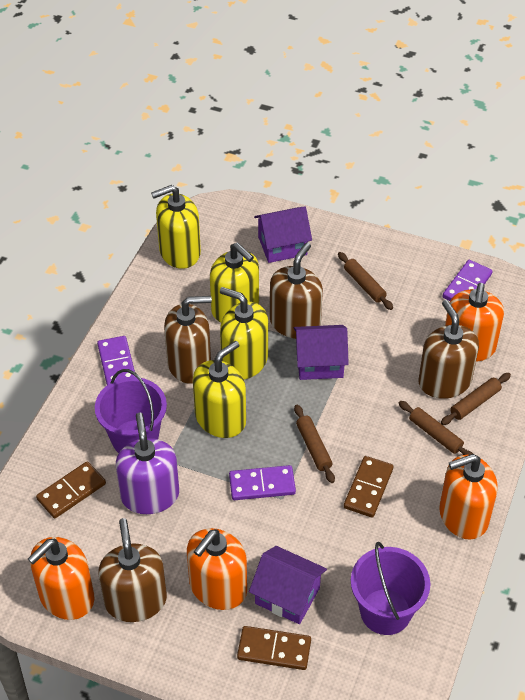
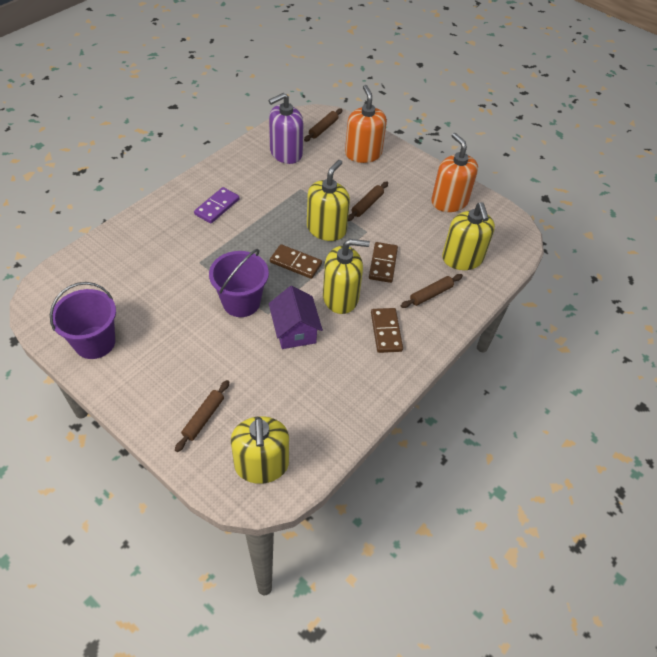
brown soap dispenser: [99,518,167,622] [164,296,212,384] [270,242,323,339] [419,300,479,399] = 4 -> none = 0
orange soap dispenser: [28,537,95,620] [187,528,247,610] [439,454,498,540] [445,283,504,362] = 4 -> [345,85,387,163] [431,133,478,212] = 2
purple domino: [97,336,135,385] [229,465,296,500] [443,260,493,301] = 3 -> [194,187,240,224] = 1
purple house: [249,546,327,624] [254,206,312,263] [294,325,349,380] = 3 -> [269,286,323,349] = 1

